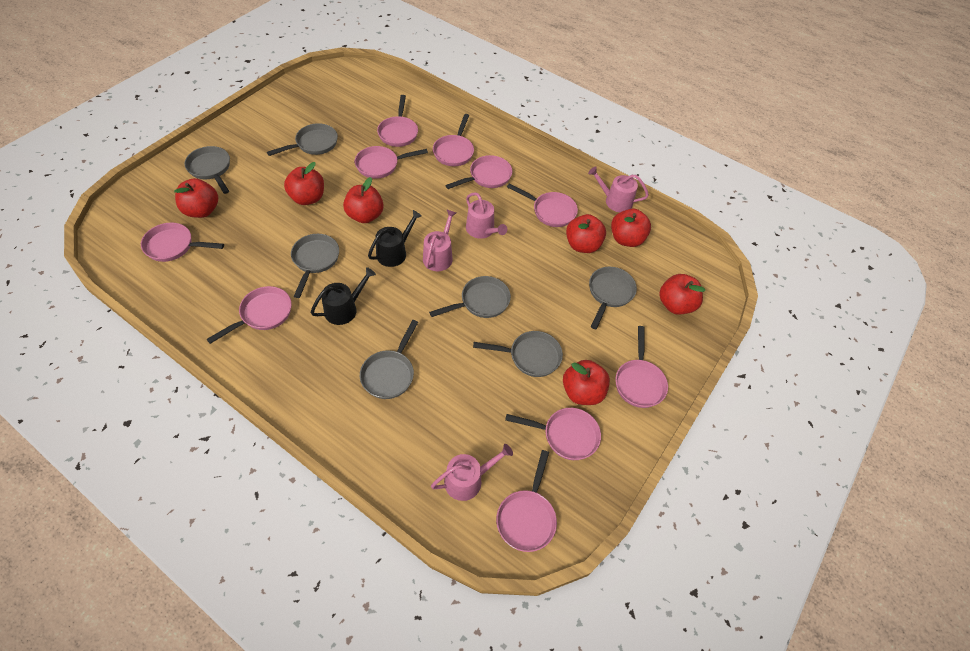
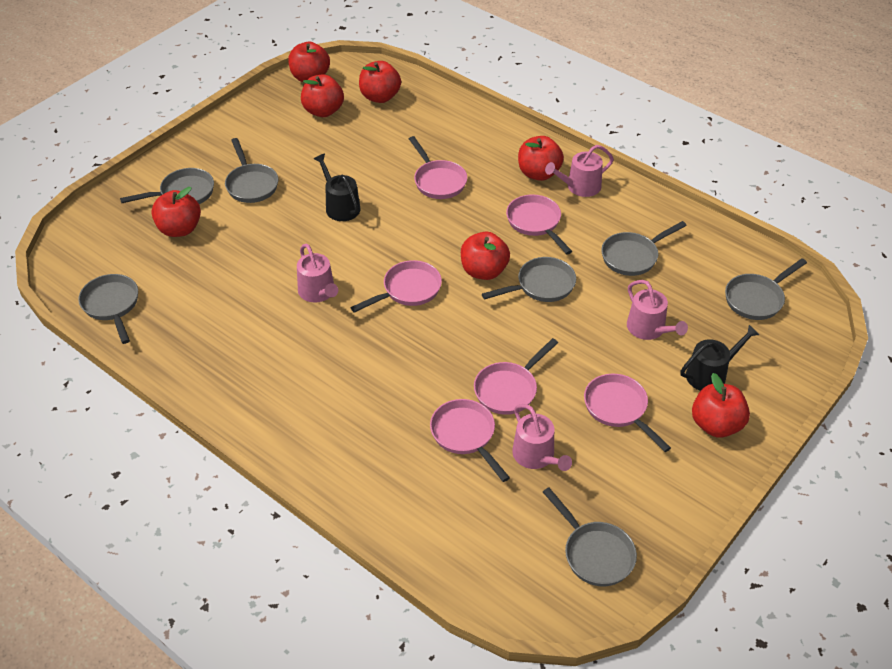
pink pan: [141,222,224,262] [206,286,291,344] [355,146,428,179] [377,95,418,147] [433,114,474,166] [446,155,512,189] [496,450,557,552] [505,408,601,460] [507,183,578,227] [615,326,668,408] = 10 -> [350,260,442,313] [409,136,467,199] [430,399,510,482] [474,338,558,415] [506,195,572,254] [584,374,671,452] = 6

